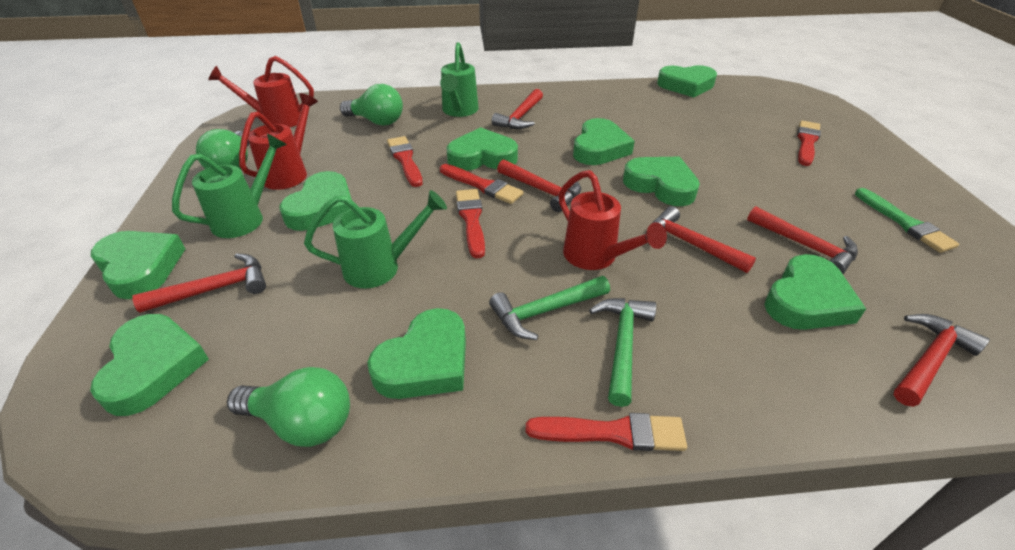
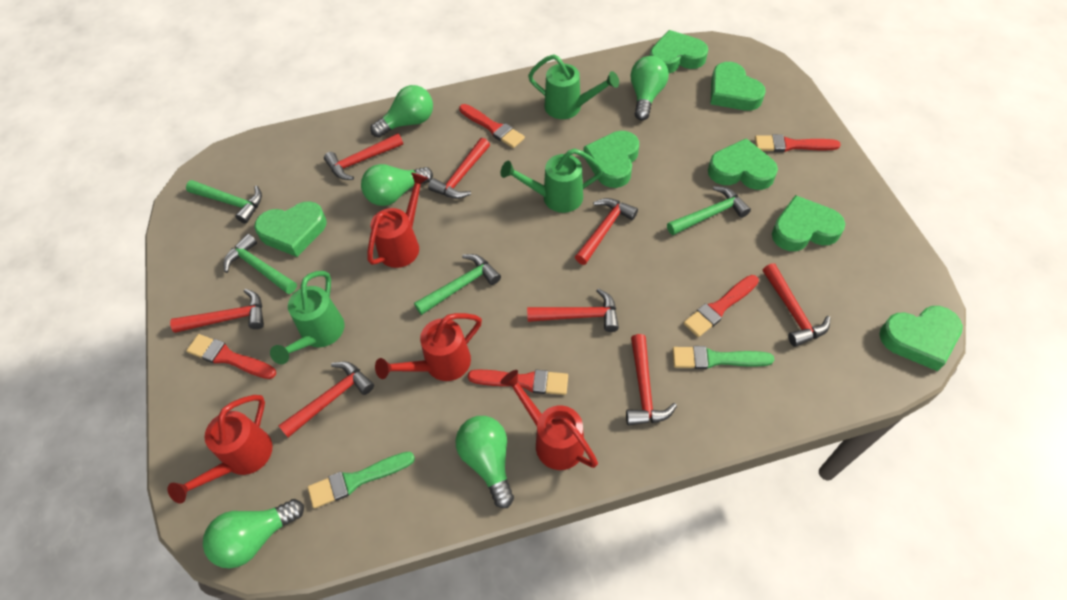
green brush: [855,188,959,253] = 1 -> [308,452,415,509] [672,346,774,369] = 2
green hammer: [489,276,610,340] [589,298,656,407] = 2 -> [186,180,262,224] [223,234,297,294] [414,254,501,315] [667,186,751,235] = 4
green heart: [90,314,209,416] [91,231,185,299] [279,171,352,231] [367,308,466,399] [446,127,518,171] [573,118,635,165] [623,157,700,206] [657,65,717,97] [764,254,866,330] = 9 -> [254,201,327,257] [583,131,639,188] [650,30,708,73] [708,138,778,190] [711,62,766,111] [772,195,845,251] [879,306,963,371] = 7
green light bulb: [196,129,249,170] [227,367,350,447] [340,84,403,126] = 3 -> [203,499,304,568] [361,164,433,206] [370,85,433,138] [455,416,514,508] [630,56,669,121] = 5
red hammer: [132,253,266,313] [492,89,543,129] [497,159,581,212] [652,206,756,273] [747,206,858,274] [894,314,990,407] = 6 -> [170,289,264,333] [278,362,374,438] [324,133,403,180] [428,138,490,199] [527,288,619,332] [575,198,638,265] [626,334,677,425] [763,263,831,347] = 8
red watering can: [208,56,314,128] [239,93,318,190] [558,170,667,270] = 3 -> [167,395,272,504] [367,172,428,268] [375,313,482,381] [500,370,598,470] = 4

